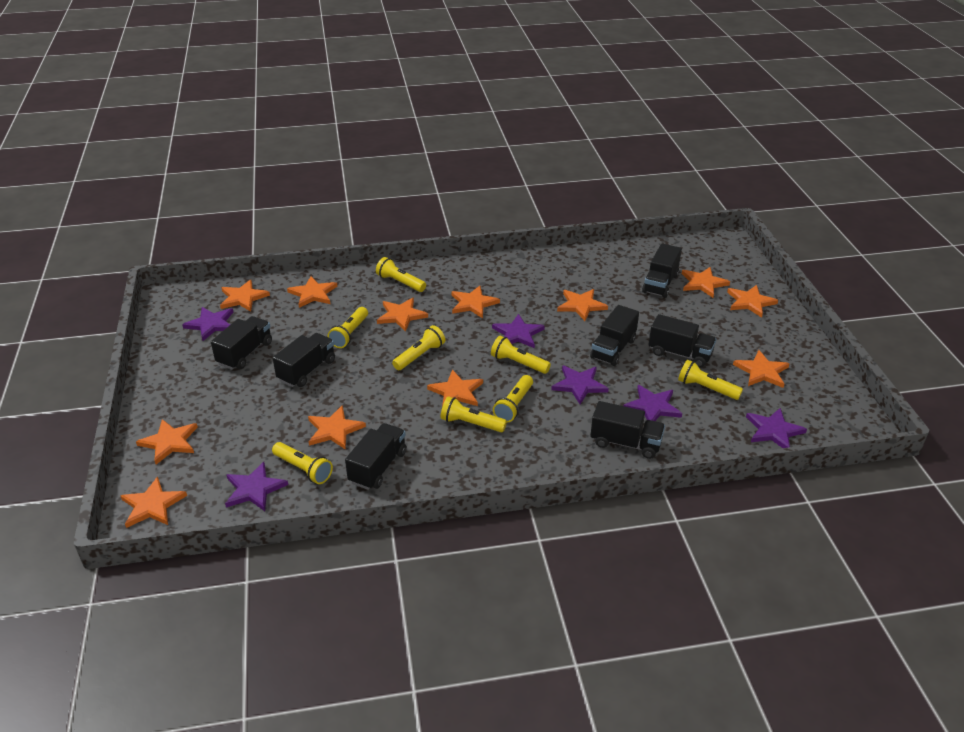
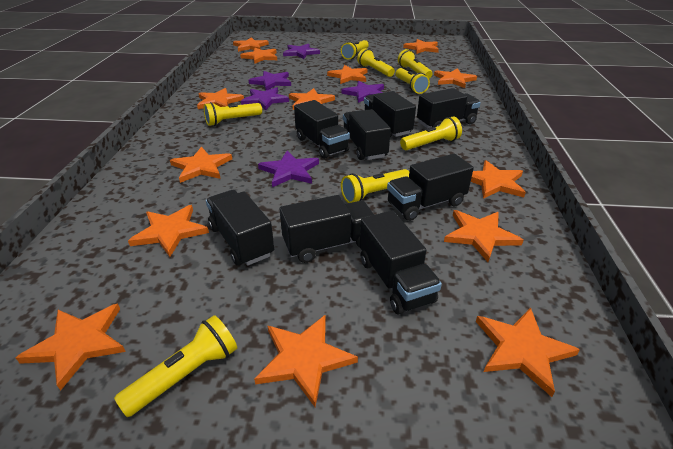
black truck: [211,316,272,369] [273,333,335,387] [345,423,407,490] [590,305,639,366] [590,401,665,459] [642,243,682,298] [648,314,717,367] = 7 -> [206,190,274,266] [280,195,374,263] [294,100,350,159] [343,109,391,160] [360,211,442,314] [364,91,416,137] [387,154,474,221] [417,88,481,129] = 8
orange star: [120,477,187,528] [136,419,198,465] [220,280,270,312] [287,276,337,308] [308,405,366,450] [377,298,428,332] [427,369,483,407] [451,286,500,318] [557,289,608,321] [682,267,730,298] [727,285,778,318] [733,350,790,388] = 12 -> [16,303,126,391] [128,205,209,257] [170,147,232,183] [197,88,244,109] [233,37,269,52] [240,48,277,64] [254,315,358,407] [289,88,335,110] [327,65,368,84] [403,39,439,54] [434,68,477,88] [444,210,524,262] [471,160,526,199] [476,308,580,397] = 14
purple star: [182,307,234,341] [225,462,288,511] [492,314,545,348] [551,365,609,405] [623,385,682,421] [746,408,807,448] = 6 -> [241,87,289,110] [249,71,291,90] [258,151,319,187] [283,44,320,59] [341,81,384,103] = 5

